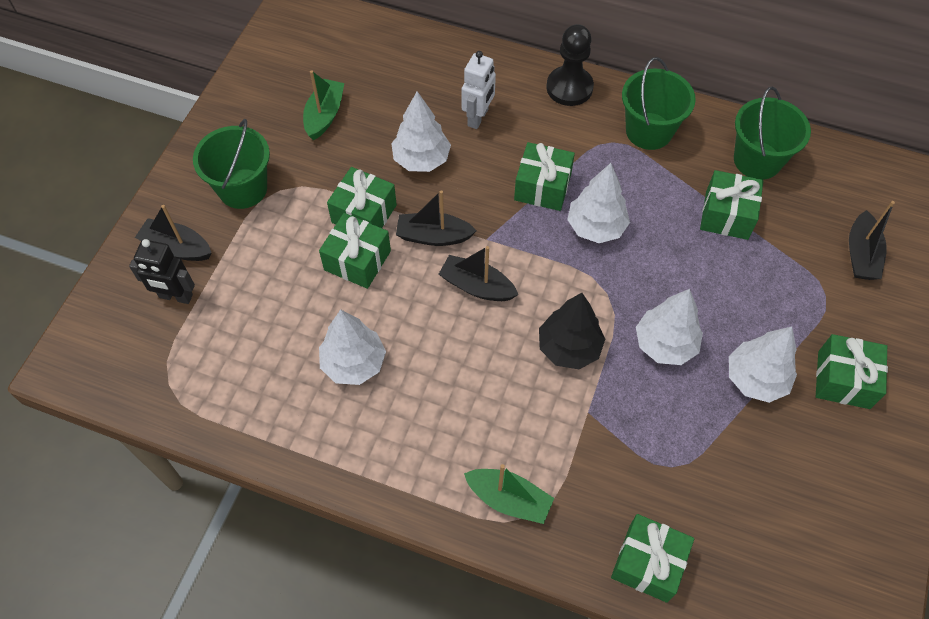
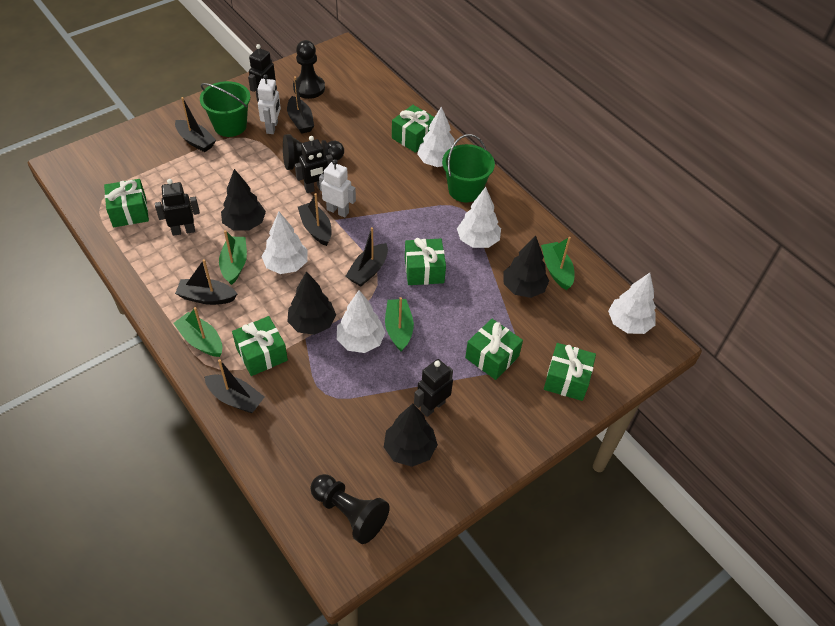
black boat: [135,205,212,261] [396,190,477,246] [439,246,519,301] [849,201,895,280] = 4 -> [175,97,216,152] [175,259,237,305] [204,359,264,413] [287,76,314,134] [298,193,332,246] [346,227,388,286] = 6
black pawn: [547,24,594,106] = 1 -> [283,134,344,170] [293,40,325,99] [310,474,390,544] = 3
black robot: [129,239,195,304] = 1 -> [155,179,200,236] [248,44,276,102] [295,136,333,193] [414,359,453,417] = 4
black tree: [539,293,605,369] = 1 -> [221,169,266,230] [287,271,336,335] [384,404,438,467] [503,235,549,298] = 4
green boat: [303,70,344,140] [464,464,554,524] = 2 -> [173,307,222,357] [219,230,247,285] [385,297,414,352] [541,237,574,290] = 4
green bucket: [193,119,270,209] [622,57,696,150] [734,87,811,180] = 3 -> [200,81,250,137] [442,134,495,202] = 2
white robot: [461,51,496,129] = 1 -> [257,74,281,134] [319,159,356,218] = 2

